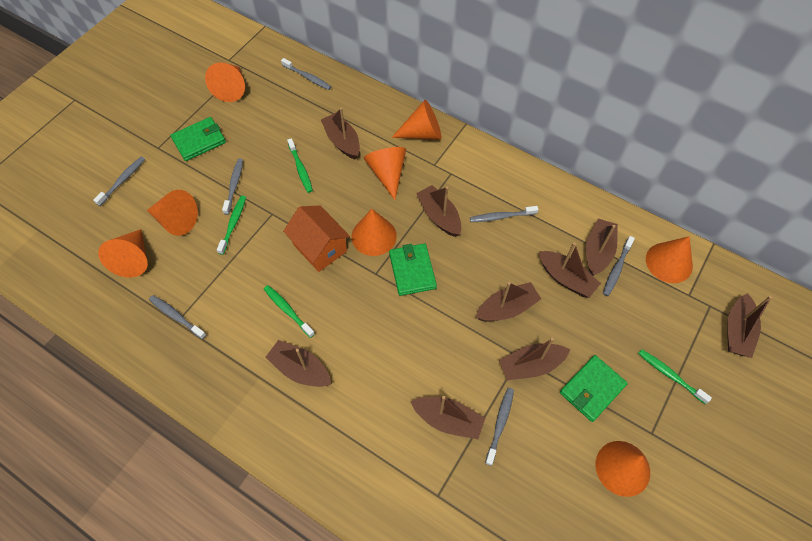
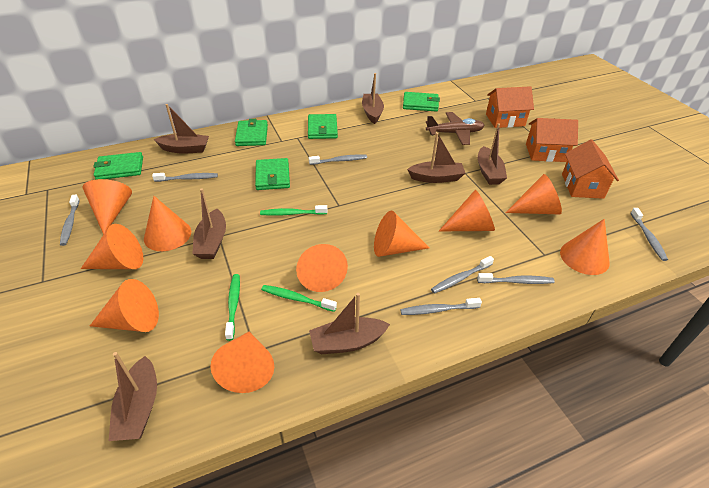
brown boat: [265,340,331,387] [321,108,360,160] [410,396,485,439] [416,185,462,237] [476,282,541,322] [499,338,570,380] [539,242,601,298] [586,219,618,276] [727,293,772,358] = 9 -> [109,352,157,441] [154,104,209,153] [192,189,226,259] [309,293,390,354] [362,73,384,124] [407,132,465,183] [478,123,507,185] = 7
brown plane: none = 0 -> [426,112,485,145] = 1
green toothbrush: [217,196,246,255] [264,285,315,338] [287,138,313,193] [638,349,712,404] = 4 -> [225,274,240,341] [260,205,327,216] [261,285,337,312] = 3
green wallet: [170,117,226,161] [389,243,437,296] [560,355,628,422] = 3 -> [93,152,143,180] [235,119,268,146] [255,158,290,190] [308,114,338,139] [403,92,440,112] = 5
orange cone: [98,229,148,277] [147,190,198,236] [205,62,245,102] [352,209,397,256] [364,147,406,200] [392,100,442,140] [595,441,650,497] [646,236,693,283] = 8 -> [81,224,143,269] [83,179,132,235] [90,279,159,332] [144,196,191,251] [211,332,274,393] [296,244,348,292] [374,211,430,257] [439,190,495,231] [505,174,562,214] [560,219,610,275] = 10
orange house: [283,205,350,272] = 1 -> [486,86,534,128] [526,118,578,162] [562,139,619,199] = 3

